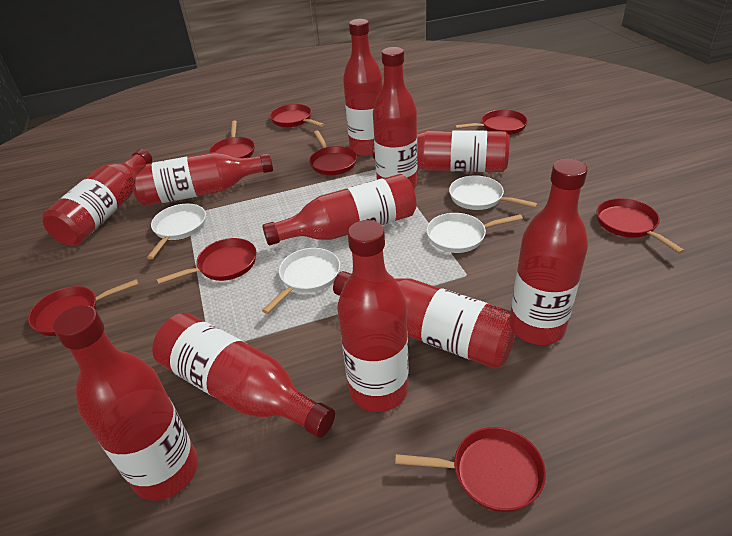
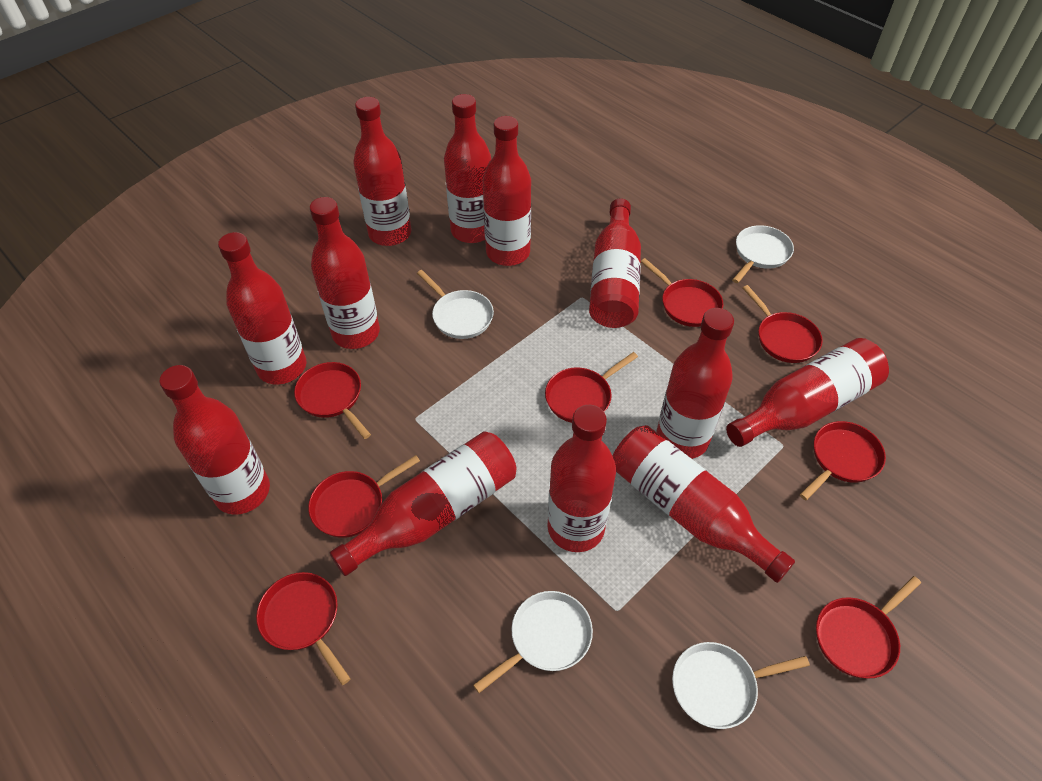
red bottle: [42,149,152,246] [53,305,198,501] [130,152,273,206] [152,313,335,438] [262,174,416,245] [333,271,518,369] [337,220,409,412] [343,19,383,156] [372,130,510,172] [373,47,417,189] [511,159,588,345] = 11 -> [159,365,270,515] [218,232,306,384] [310,197,380,349] [330,432,516,576] [353,97,412,246] [444,94,491,243] [483,116,531,266] [547,405,616,552] [589,198,641,328] [613,425,795,583] [656,308,734,459] [726,338,889,447] = 12

